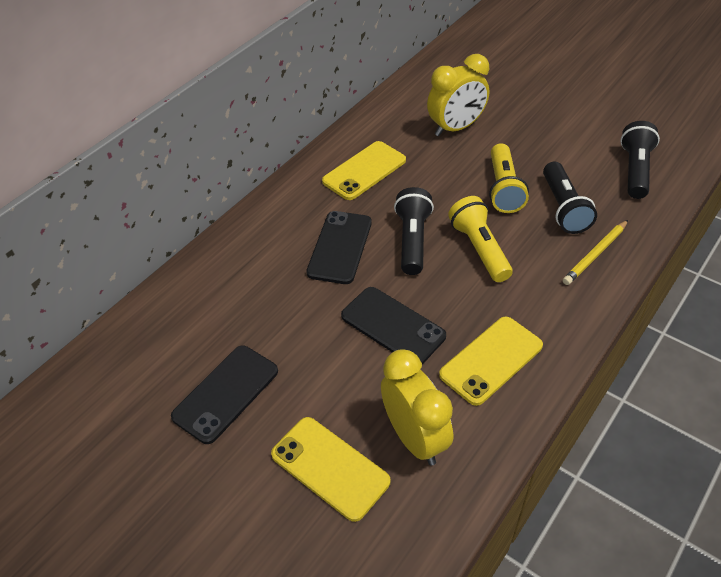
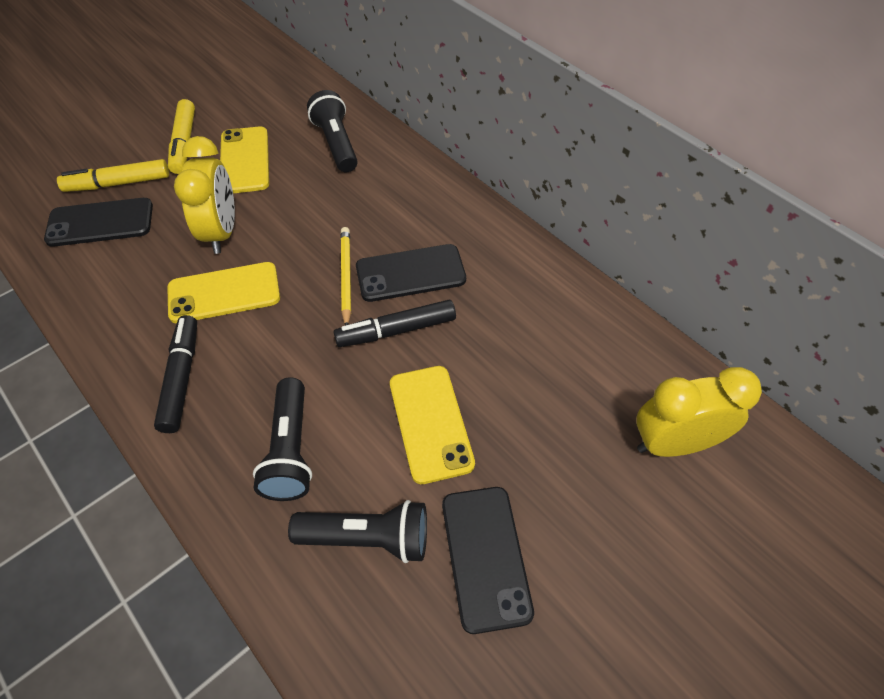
black marker: none = 0 -> [154,315,197,433] [334,300,456,347] = 2
yellow flashlight: [448,196,513,282] [489,143,529,213] = 2 -> none = 0
yellow marker: none = 0 -> [57,159,169,192] [168,99,195,174] = 2

